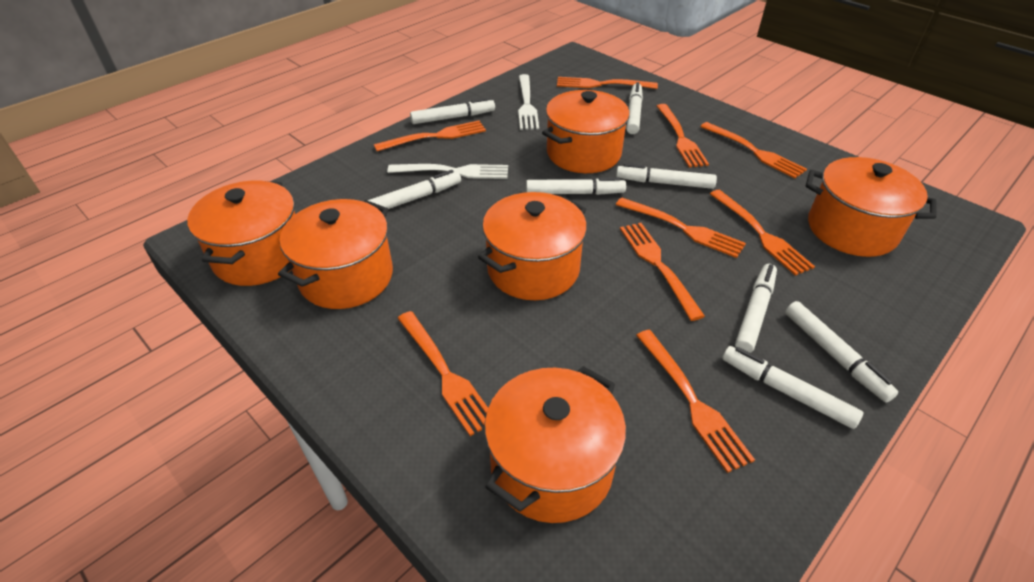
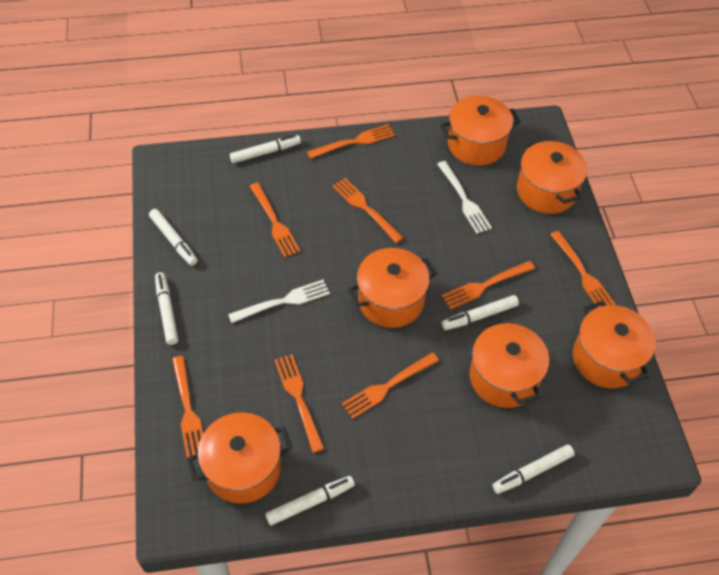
orange fork: [374,120,486,151] [397,311,488,436] [557,77,658,89] [616,197,746,258] [620,223,705,321] [636,330,755,473] [657,104,709,167] [700,122,807,178] [710,190,815,276] = 9 -> [172,356,203,458] [250,183,300,257] [274,354,324,453] [307,124,395,159] [332,178,403,243] [342,352,439,419] [441,261,535,309] [550,231,616,308] = 8
white marker: [367,170,461,209] [410,98,495,124] [526,177,626,195] [616,163,717,189] [626,82,643,134] [722,346,863,429] [735,264,777,353] [785,301,898,403] = 8 -> [149,209,198,266] [155,272,178,345] [230,135,301,163] [265,476,355,526] [441,295,519,330] [492,445,575,494] = 6

